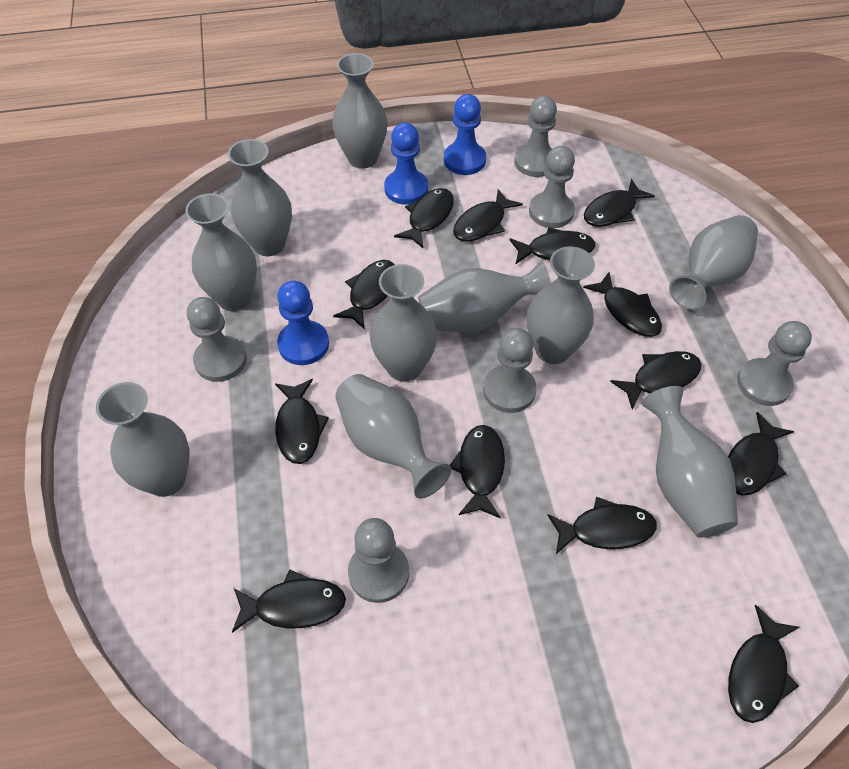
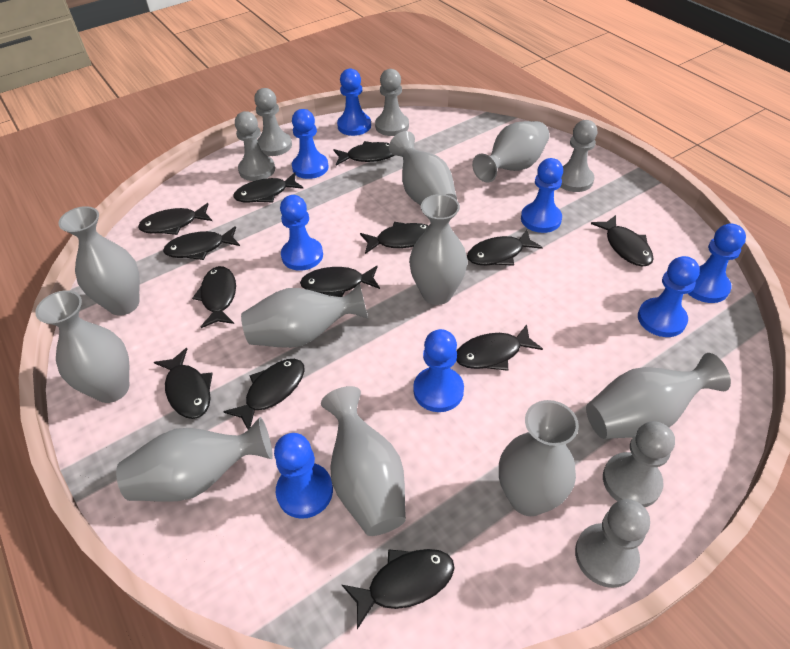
blue pawn: [277,280,329,365] [384,123,428,205] [444,94,486,175] = 3 -> [274,433,333,519] [280,195,323,271] [292,109,329,179] [337,69,371,136] [413,329,464,412] [521,158,563,233] [638,256,700,337] [688,223,746,303] = 8

